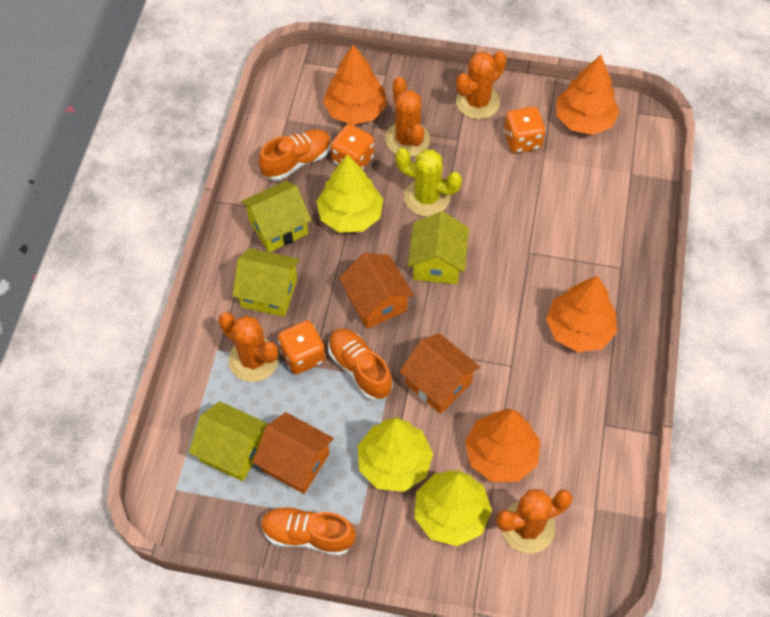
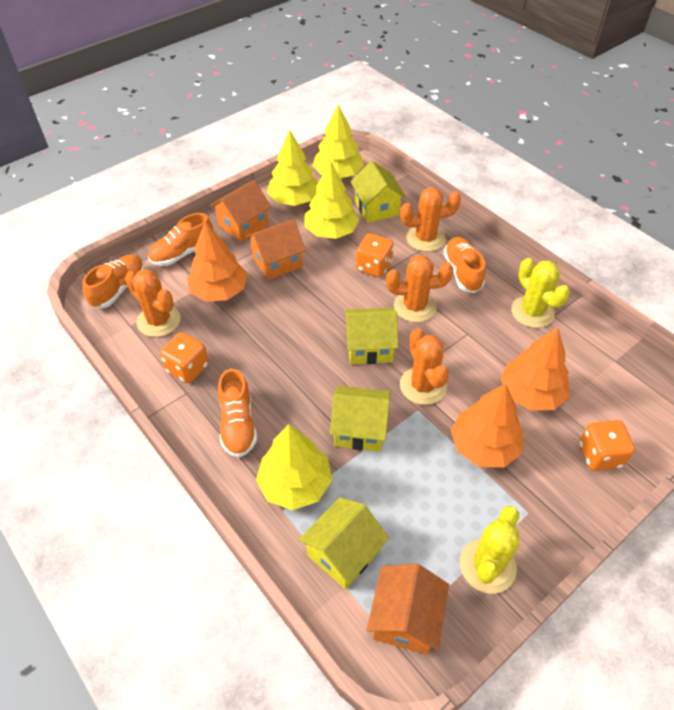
orange shoe: [259,129,331,181] [261,506,356,556] [328,328,393,401] = 3 -> [83,254,144,308] [148,213,213,266] [218,369,257,458] [443,237,486,293] = 4
orange tree: [323,45,387,125] [465,409,540,482] [546,276,617,352] [556,55,620,135] = 4 -> [187,222,247,302] [451,383,523,467] [500,327,570,411] = 3
yellow cactus: [395,148,462,216] = 1 -> [460,506,519,594] [511,258,570,328] = 2
yellow tree: [316,154,383,233] [358,417,433,492] [414,470,492,546] = 3 -> [256,424,332,510] [267,130,318,206] [304,161,360,239] [313,105,364,178] = 4

